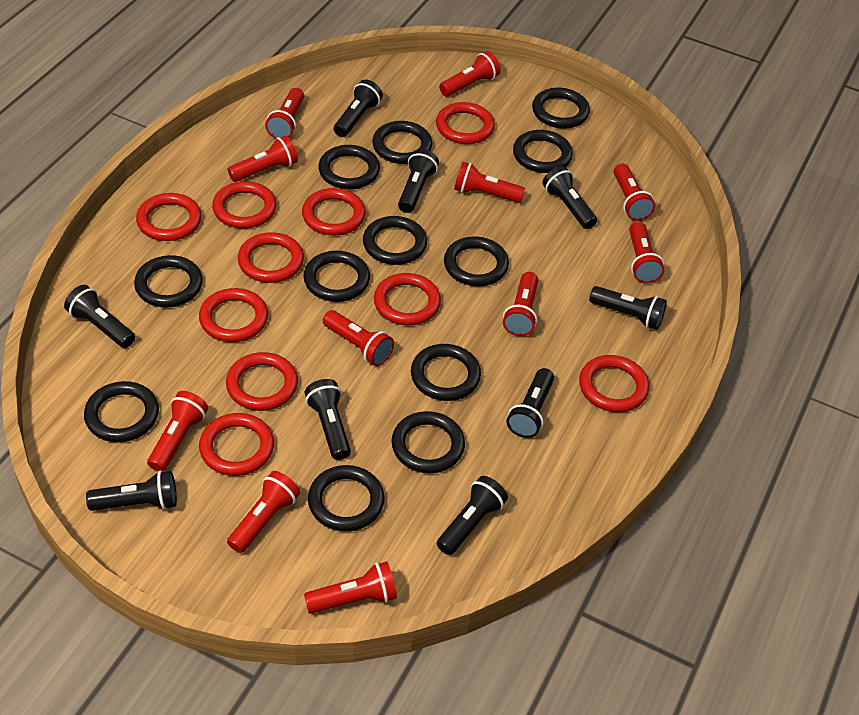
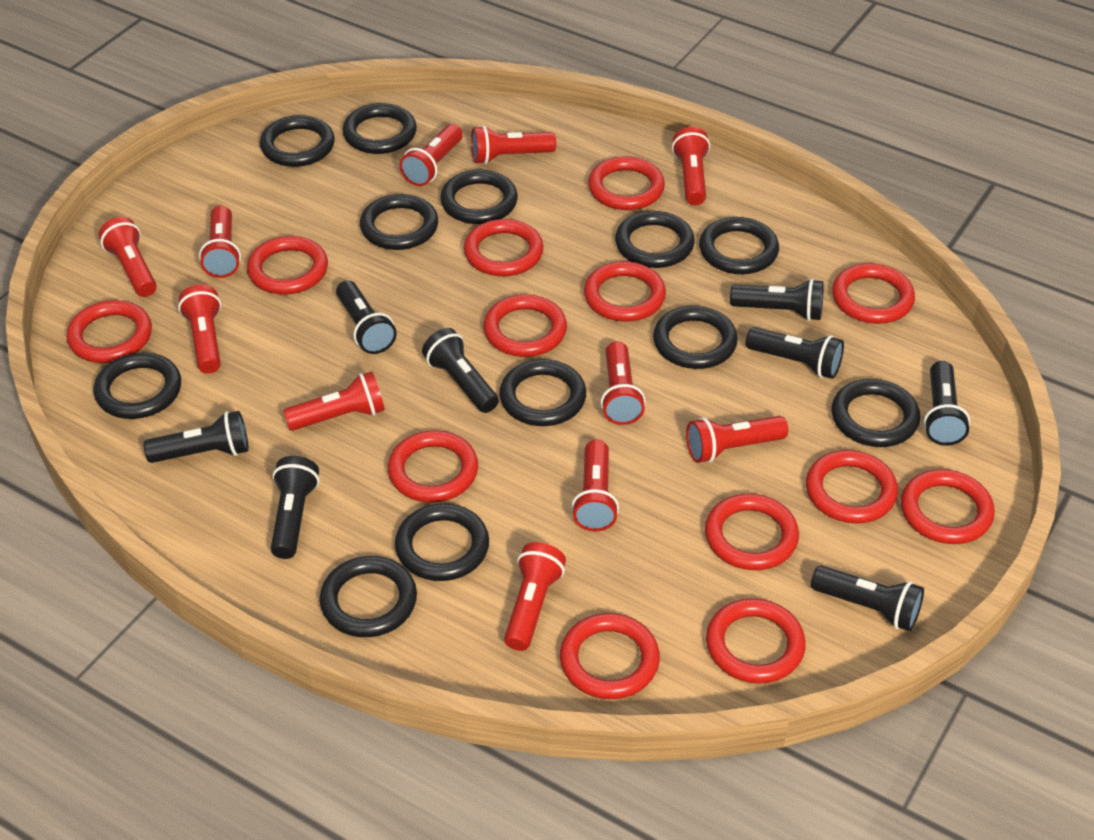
black flashlight: [64,285,135,348] [86,471,177,511] [305,379,351,460] [334,80,383,137] [398,149,439,213] [437,476,508,555] [506,368,554,438] [542,166,597,229] [589,286,667,330] = 9 -> [144,411,248,463] [271,456,319,559] [336,280,397,354] [422,328,499,413] [730,279,824,321] [746,327,844,379] [811,566,924,631] [924,361,970,446] = 8
red ring: [136,193,201,241] [199,288,268,342] [199,413,274,476] [212,181,276,229] [226,352,298,411] [238,232,304,283] [302,188,366,235] [374,273,441,326] [436,102,495,144] [579,355,649,412] = 10 -> [66,300,152,363] [247,236,328,295] [388,430,478,503] [464,219,544,277] [483,294,567,357] [560,613,660,699] [584,261,666,322] [588,156,665,210] [705,494,799,570] [706,598,806,684] [806,450,898,524] [832,263,915,324] [901,469,995,544] = 13

